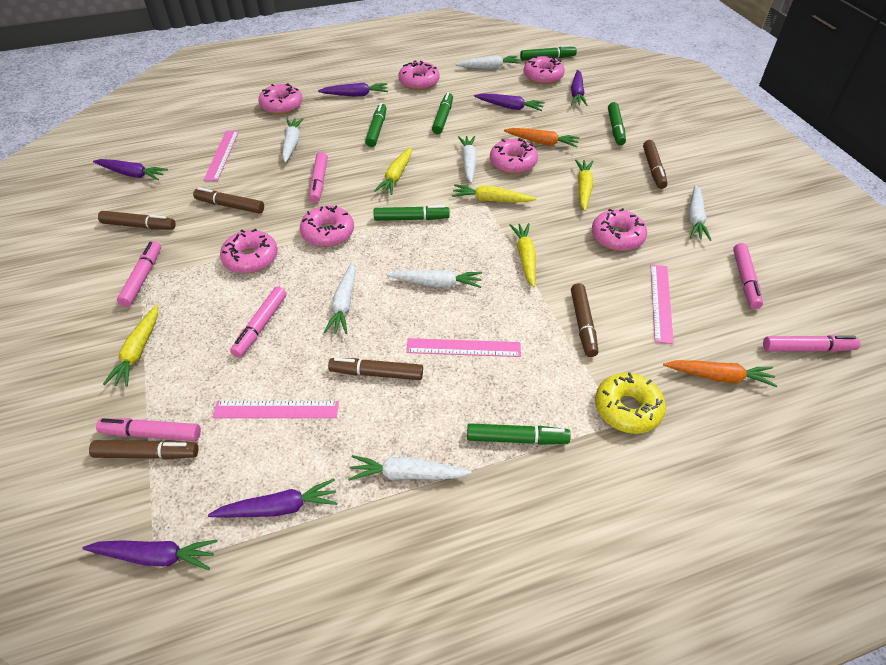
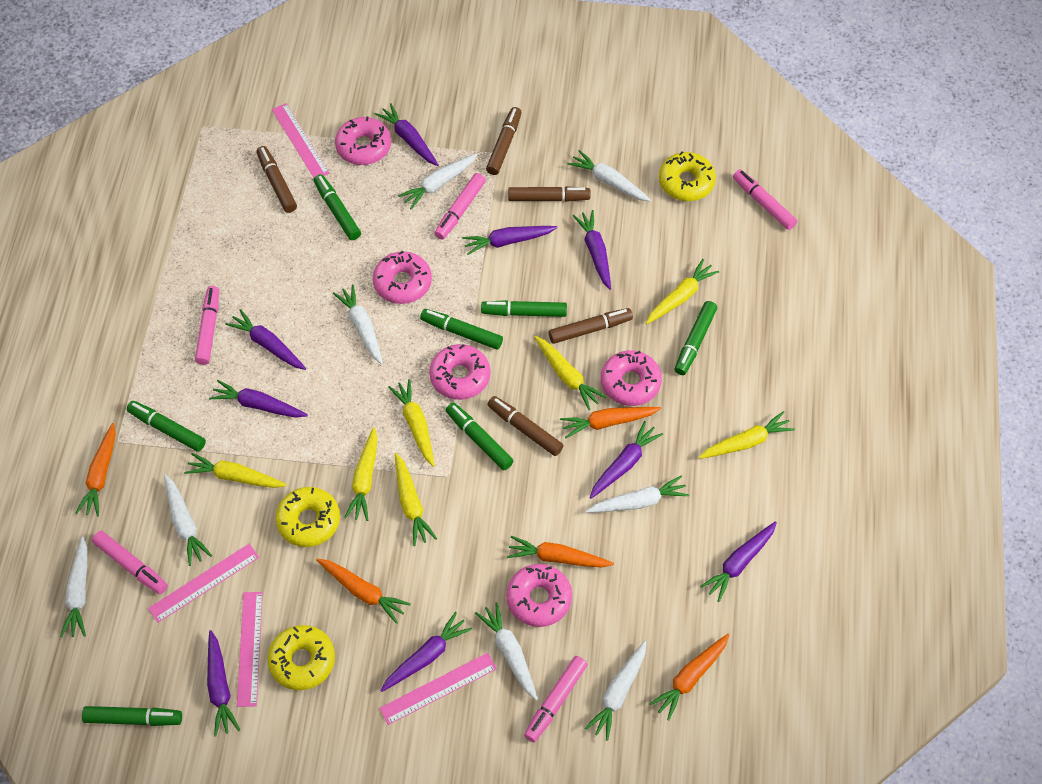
brown marker: [89,440,199,460] [98,211,176,230] [193,187,264,213] [328,358,423,380] [571,283,598,357] [643,140,667,189] = 6 -> [256,146,297,213] [486,107,522,175] [487,396,564,456] [508,186,591,202] [549,308,633,344] = 5
green marker: [365,103,387,147] [374,205,450,221] [432,92,453,134] [467,423,571,445] [520,45,577,61] [608,102,626,146] = 6 -> [82,706,182,726] [127,401,206,452] [313,174,361,240] [420,309,503,350] [446,403,513,470] [481,300,567,317] [675,301,717,375] = 7
orange carrot: [504,128,580,147] [663,360,777,387] = 2 -> [75,423,116,517] [316,558,411,624] [507,536,614,568] [560,407,661,438] [649,634,729,721] = 5
pink donut: [220,229,278,274] [258,83,303,114] [300,205,354,247] [398,60,440,90] [490,138,538,174] [524,56,565,84] [592,208,647,251] = 7 -> [335,116,391,165] [373,250,432,304] [429,344,490,400] [506,564,572,627] [601,350,662,406] = 5
pink marker: [96,418,201,441] [117,241,161,307] [230,287,287,358] [309,152,328,203] [733,243,763,309] [763,335,860,352] = 6 -> [92,531,168,594] [195,286,219,365] [434,173,486,240] [524,656,588,742] [733,169,797,230] = 5
purple carrot: [82,540,218,570] [93,159,168,180] [208,479,337,518] [318,82,388,97] [474,93,545,111] [571,70,588,106] = 6 -> [207,630,240,737] [209,380,308,418] [225,309,306,370] [375,103,439,166] [380,612,472,692] [462,226,557,255] [572,210,611,290] [590,421,663,499] [700,521,777,602] = 9
white carrot: [282,118,303,163] [324,262,356,334] [348,455,472,481] [387,270,482,288] [455,55,521,69] [458,136,477,183] [689,185,711,241] = 7 -> [60,537,87,638] [164,475,212,566] [333,285,383,365] [398,153,477,210] [475,602,538,700] [568,150,651,201] [585,641,646,741] [586,475,689,513] = 8
yellow carrot: [103,305,158,387] [374,147,412,195] [452,184,537,202] [509,223,536,287] [575,159,594,211] = 5 -> [184,453,287,488] [344,427,377,521] [388,379,435,467] [395,453,437,546] [534,336,607,410] [646,259,719,324] [698,411,795,459] = 7
yellow donut: [595,373,666,434] = 1 -> [267,625,335,690] [276,487,340,547] [659,151,716,201] = 3

